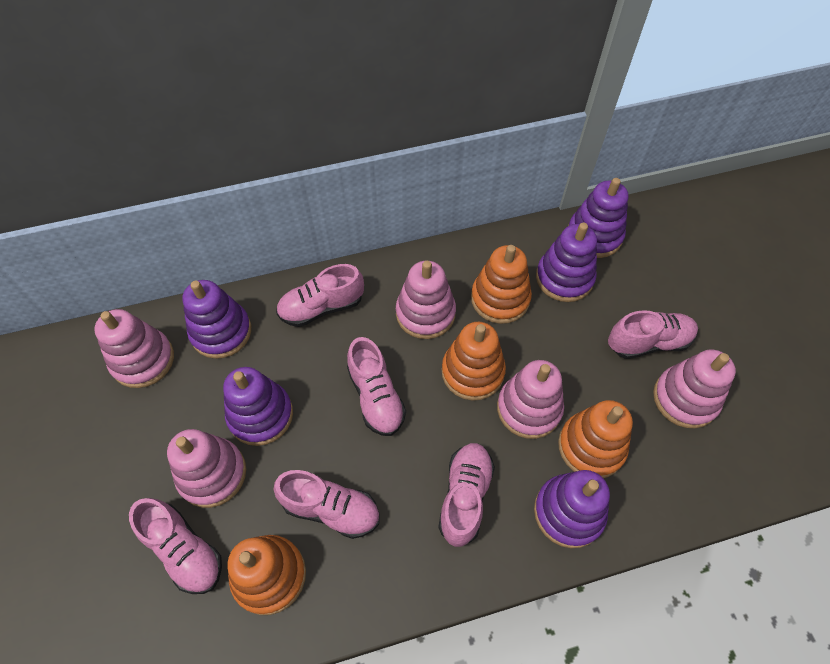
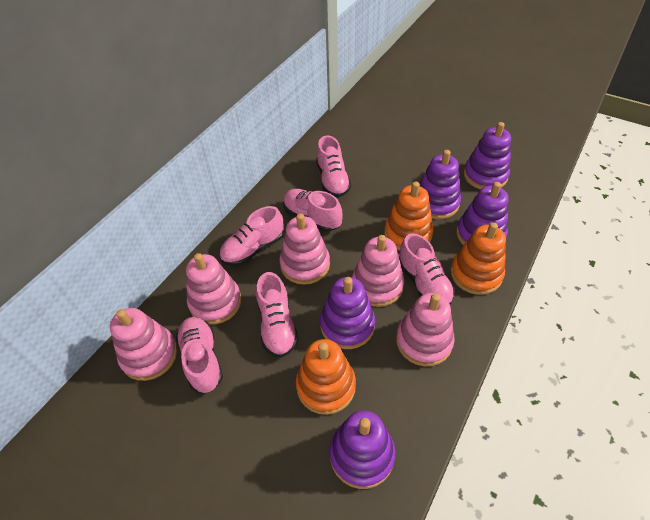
orange stacking toy: [228,535,306,615] [442,322,506,401] [471,245,532,324] [558,400,633,478] = 4 -> [296,339,356,415] [384,181,433,250] [450,222,506,295] = 3

